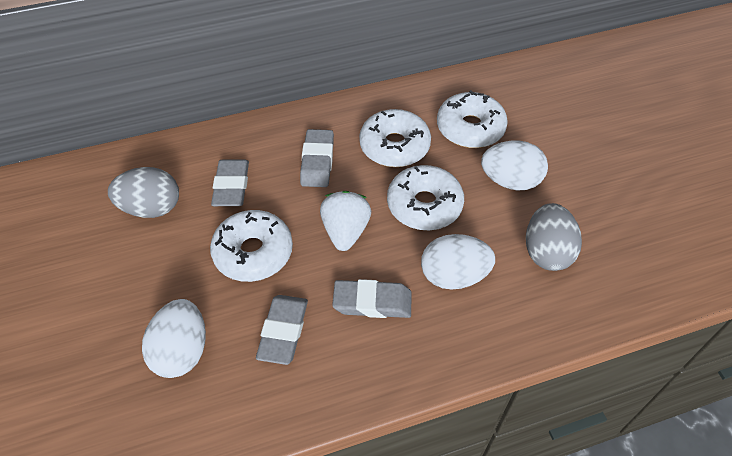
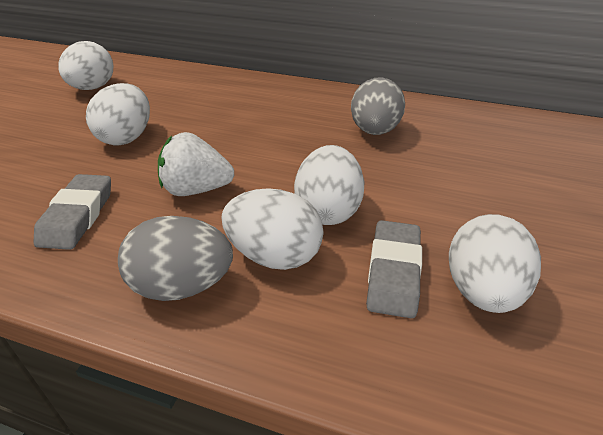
grey eraser: [211,159,249,206] [256,295,308,365] [300,129,334,187] [332,279,412,318] = 4 -> [34,174,111,250] [366,220,422,318] = 2
white donut: [210,210,293,282] [359,109,431,167] [387,165,464,230] [437,90,508,148] = 4 -> none = 0
white egg: [142,299,206,378] [421,234,495,289] [481,140,548,191] = 3 -> [58,41,113,90] [86,83,150,145] [222,188,324,270] [294,145,364,225] [449,214,541,313] = 5

